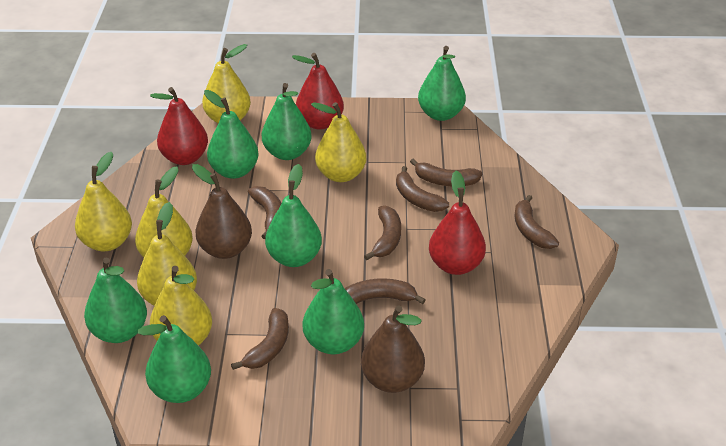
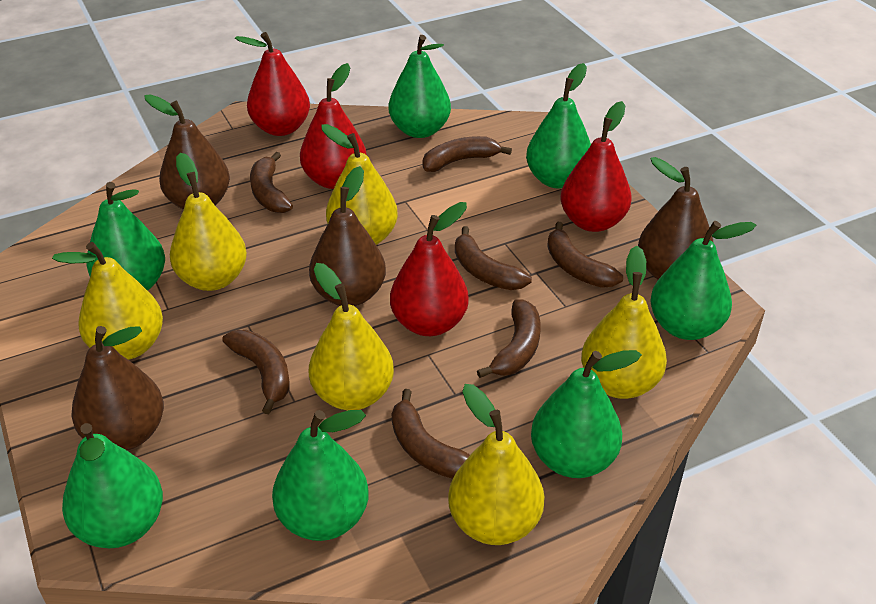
brown pear: [192,164,252,259] [361,305,425,393] = 2 -> [71,326,164,451] [144,94,230,210] [309,166,386,306] [638,157,714,279] = 4
red pear: [150,87,208,165] [292,53,344,130] [429,171,486,275] = 3 -> [235,32,310,136] [300,63,366,189] [390,202,469,336] [560,101,631,232] = 4

